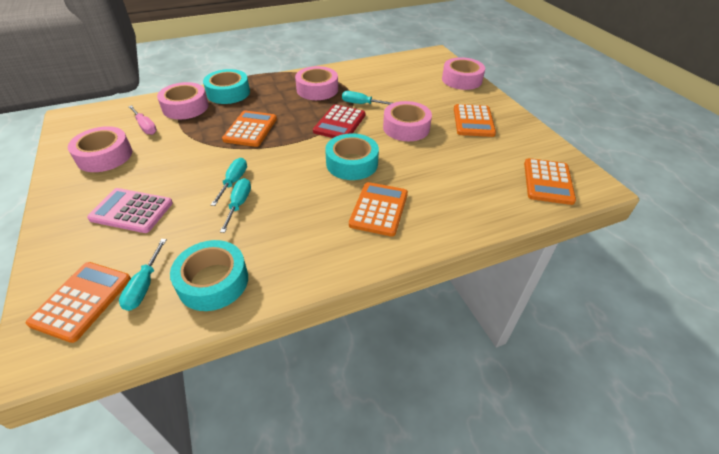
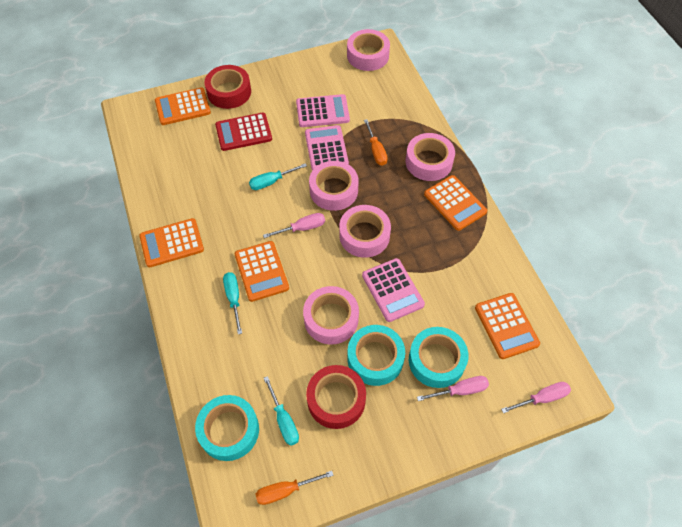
orange screwdriver: none = 0 -> [256,471,334,505] [364,119,388,166] = 2
pink calculator: [87,188,173,233] = 1 -> [296,94,350,127] [305,125,349,171] [362,258,425,322] = 3
pink screwdriver: [128,105,157,135] = 1 -> [263,213,325,238] [417,376,489,401] [501,382,571,413] = 3
red tape: none = 0 -> [204,65,251,109] [306,365,366,429] = 2
turquoise screwdriver: [119,239,167,311] [211,158,247,206] [220,178,251,233] [342,91,392,105] = 4 -> [223,272,242,334] [249,163,307,190] [264,376,299,446] = 3

